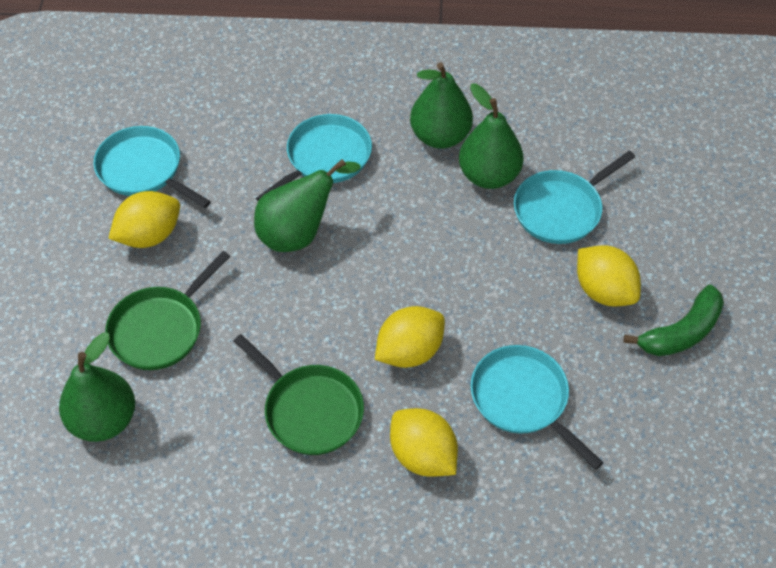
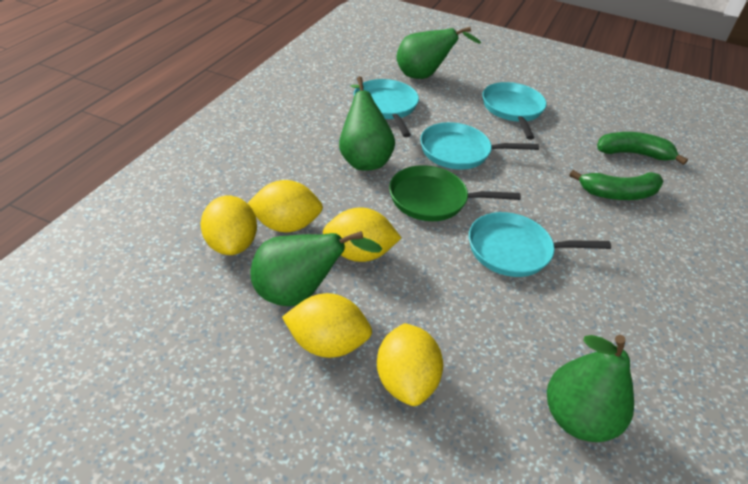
green banana: [623,285,724,356] = 1 -> [569,170,663,200] [597,132,688,165] = 2
green pan: [105,251,231,370] [233,334,364,455] = 2 -> [389,165,521,221] = 1
yellow lemon: [108,191,180,248] [375,306,445,368] [390,408,458,477] [577,245,641,306] = 4 -> [200,196,257,255] [247,180,323,232] [282,293,372,358] [323,208,401,262] [377,323,443,406] = 5

